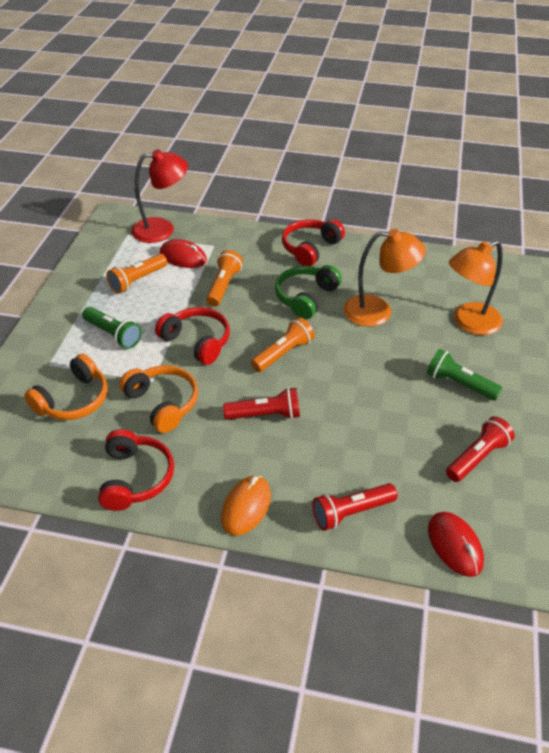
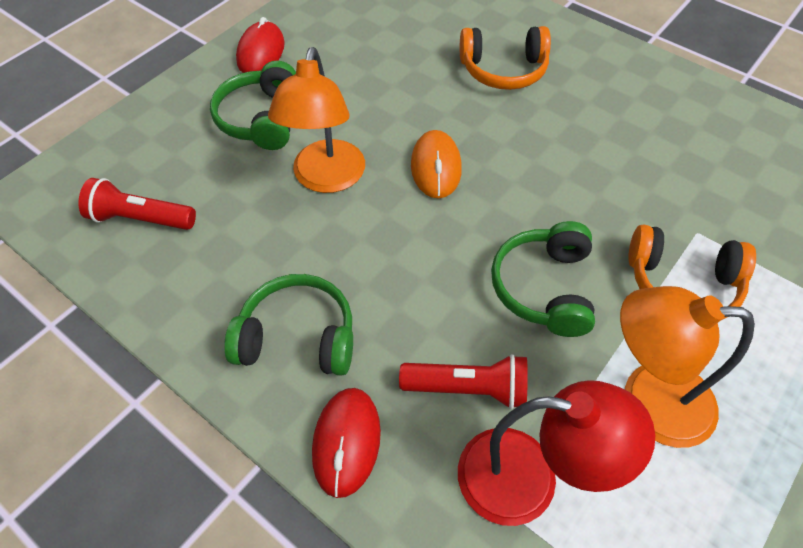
green flashlight: [82,307,142,349] [427,349,502,401] = 2 -> none = 0
green headphones: [275,265,342,319] = 1 -> [210,61,296,150] [224,274,353,376] [491,221,595,337] = 3
orange flashlight: [106,254,167,294] [206,250,243,307] [251,317,315,372] = 3 -> none = 0
red flashlight: [223,388,300,420] [312,483,398,531] [446,416,515,482] = 3 -> [78,178,196,230] [399,354,528,409] = 2
red headphones: [98,429,174,511] [155,307,230,365] [282,219,345,266] = 3 -> none = 0

